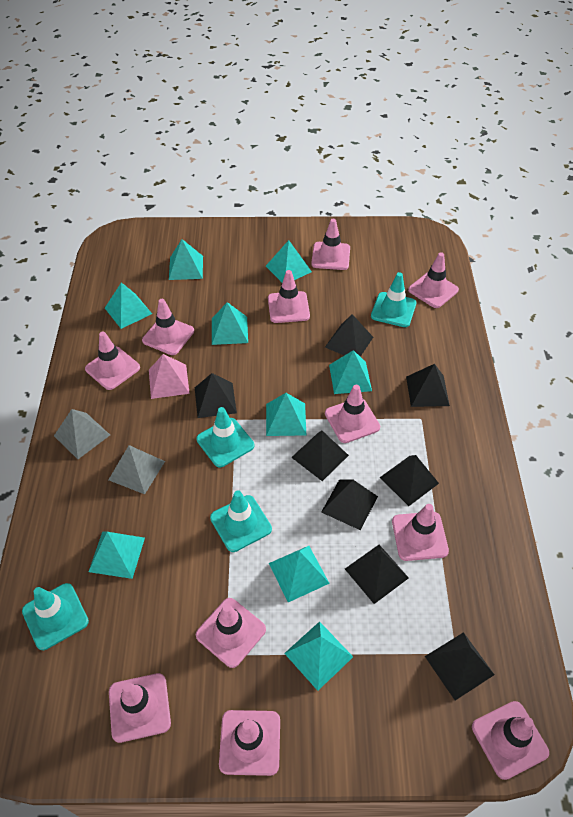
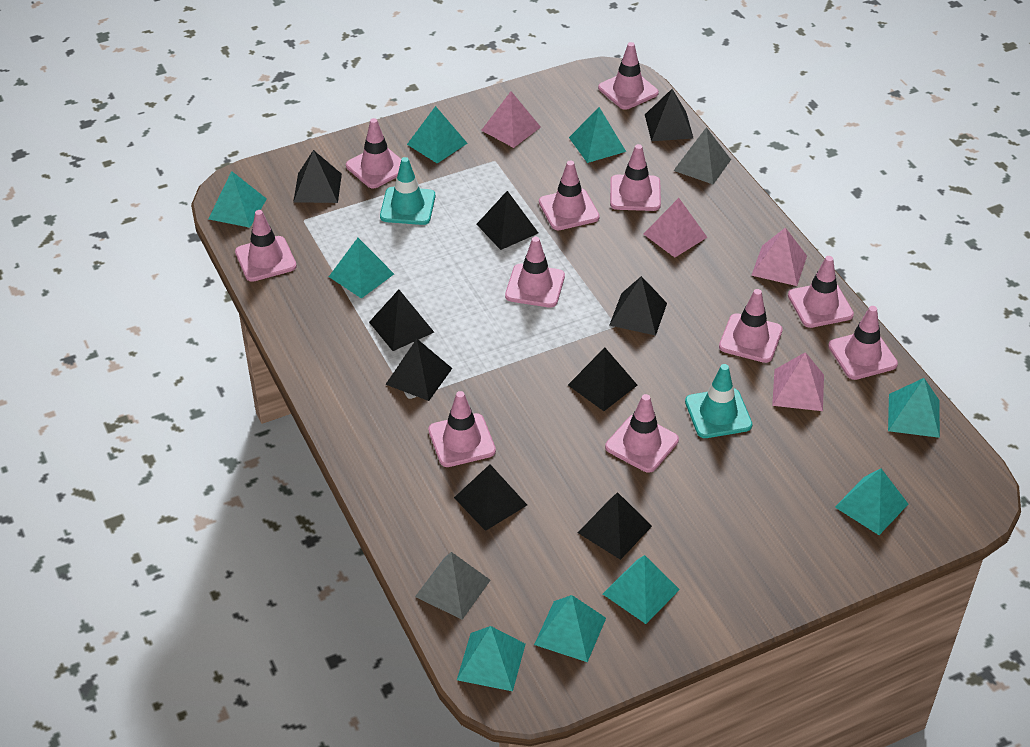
black pyramid: [195,373,237,418] [291,431,349,481] [321,479,378,530] [325,314,373,357] [345,545,409,604] [380,455,439,506] [406,364,450,407] [425,632,494,700] = 8 -> [293,150,342,203] [369,290,434,351] [385,339,452,401] [454,464,527,531] [477,191,538,250] [568,348,637,411] [578,492,652,560] [609,276,667,336] [645,89,693,141] = 9
pink pyramid: [149,354,190,399] = 1 -> [481,91,541,148] [644,198,707,258] [751,227,807,286] [772,352,824,411] = 4
turquoise traffic cone: [22,583,89,650] [196,407,254,467] [210,490,272,552] [371,272,417,327] = 4 -> [380,157,435,225] [685,364,752,438] = 2

